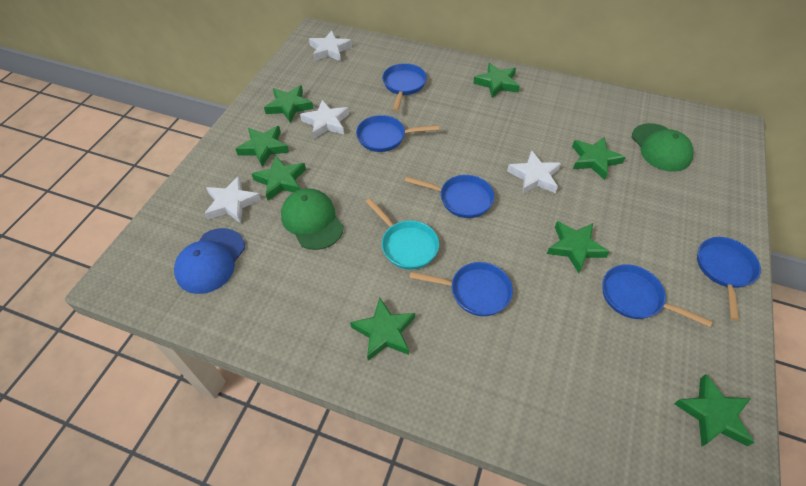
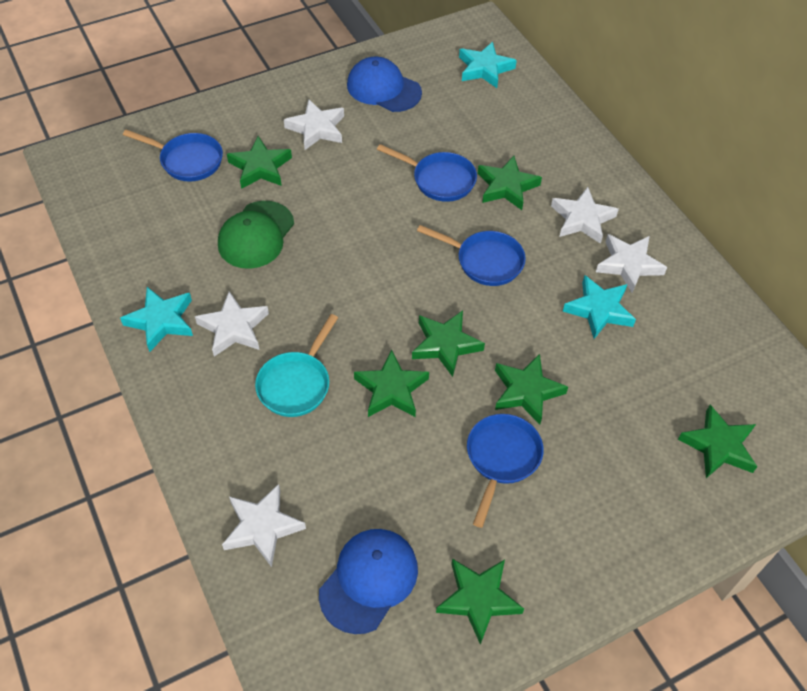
blue cap: [174,228,245,294] = 1 -> [319,529,418,634] [347,57,422,112] = 2
blue pan: [356,115,439,152] [382,63,427,111] [405,175,494,218] [409,262,513,316] [602,264,712,327] [697,237,761,321] = 6 -> [123,129,223,182] [377,144,477,202] [417,225,526,286] [467,414,544,528] = 4
green cap: [281,188,344,250] [632,123,693,172] = 2 -> [218,201,294,269] = 1
green star: [236,126,289,167] [252,155,306,201] [264,85,314,123] [350,297,415,361] [473,63,520,98] [547,221,610,273] [572,137,625,180] [674,374,755,446] = 8 -> [227,136,292,189] [354,349,429,417] [412,311,485,377] [436,559,524,645] [477,156,542,210] [495,354,568,425] [678,405,757,478] = 7
turquoise star: none = 0 -> [120,287,193,352] [459,42,517,88] [563,275,636,339] = 3
white star: [204,176,261,224] [300,100,349,139] [309,31,352,62] [507,150,561,194] = 4 -> [195,291,269,357] [222,484,306,567] [284,99,344,150] [551,187,619,244] [596,234,667,293] = 5

